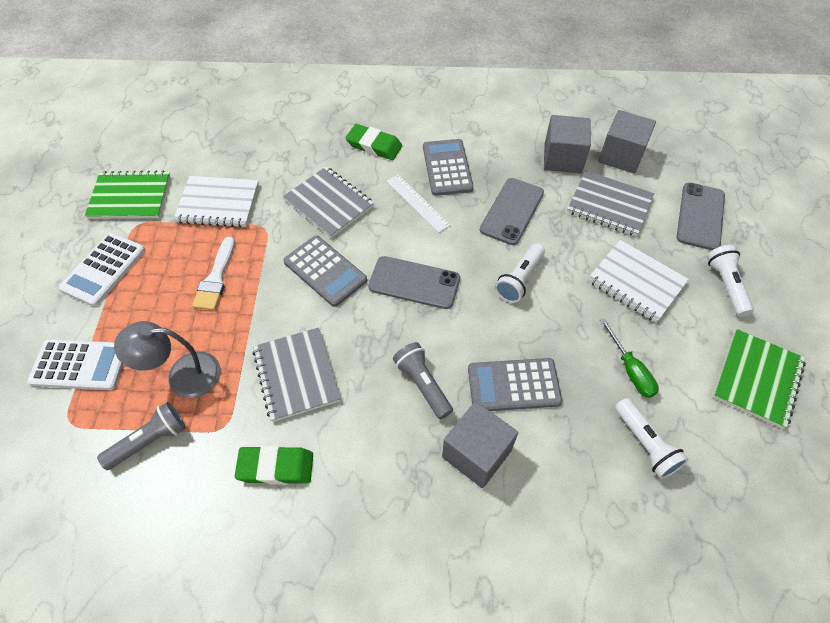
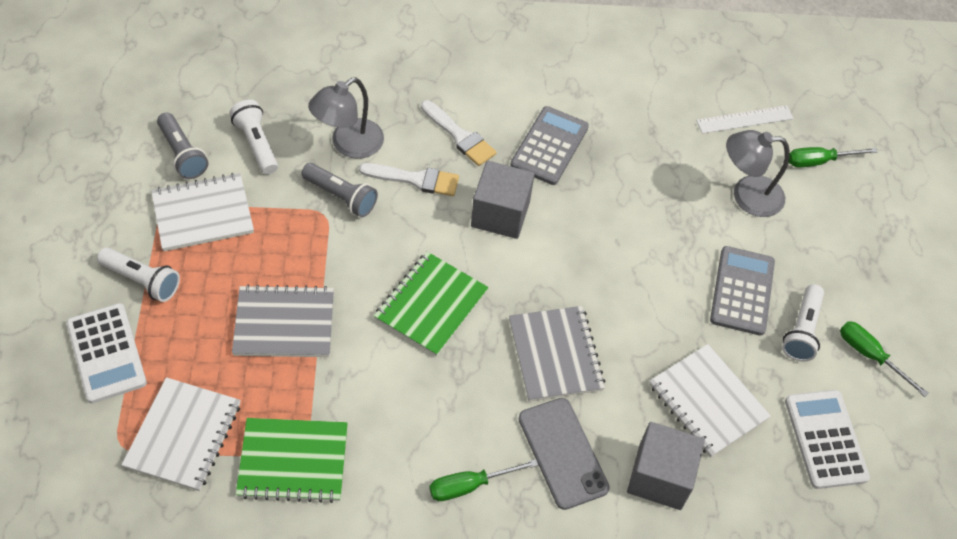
green eraser: [235,446,313,485] [346,124,402,160] = 2 -> none = 0
green screwdriver: [600,318,659,398] = 1 -> [429,459,538,501] [789,147,877,167] [840,321,928,397] = 3
grey calculator: [284,236,367,307] [423,139,474,196] [468,358,562,411] = 3 -> [510,106,589,185] [710,246,775,336] = 2
grey cube: [442,401,518,488] [544,115,591,173] [598,110,656,174] = 3 -> [471,161,534,239] [627,422,705,510] = 2
grey lamp: [114,321,221,398] = 1 -> [308,77,384,159] [726,130,790,217] = 2
grey notebook: [253,327,341,422] [283,166,374,238] [567,171,654,236] = 3 -> [232,285,334,357] [509,306,605,402] = 2
grey phone: [368,256,460,309] [480,178,544,245] [677,183,725,250] = 3 -> [519,398,609,510] = 1
white brush: [192,236,235,310] = 1 -> [359,163,459,196] [421,100,497,166] = 2
white notebook: [173,176,259,228] [588,240,689,323] = 2 -> [122,377,241,491] [151,173,254,251] [649,344,771,458] = 3

